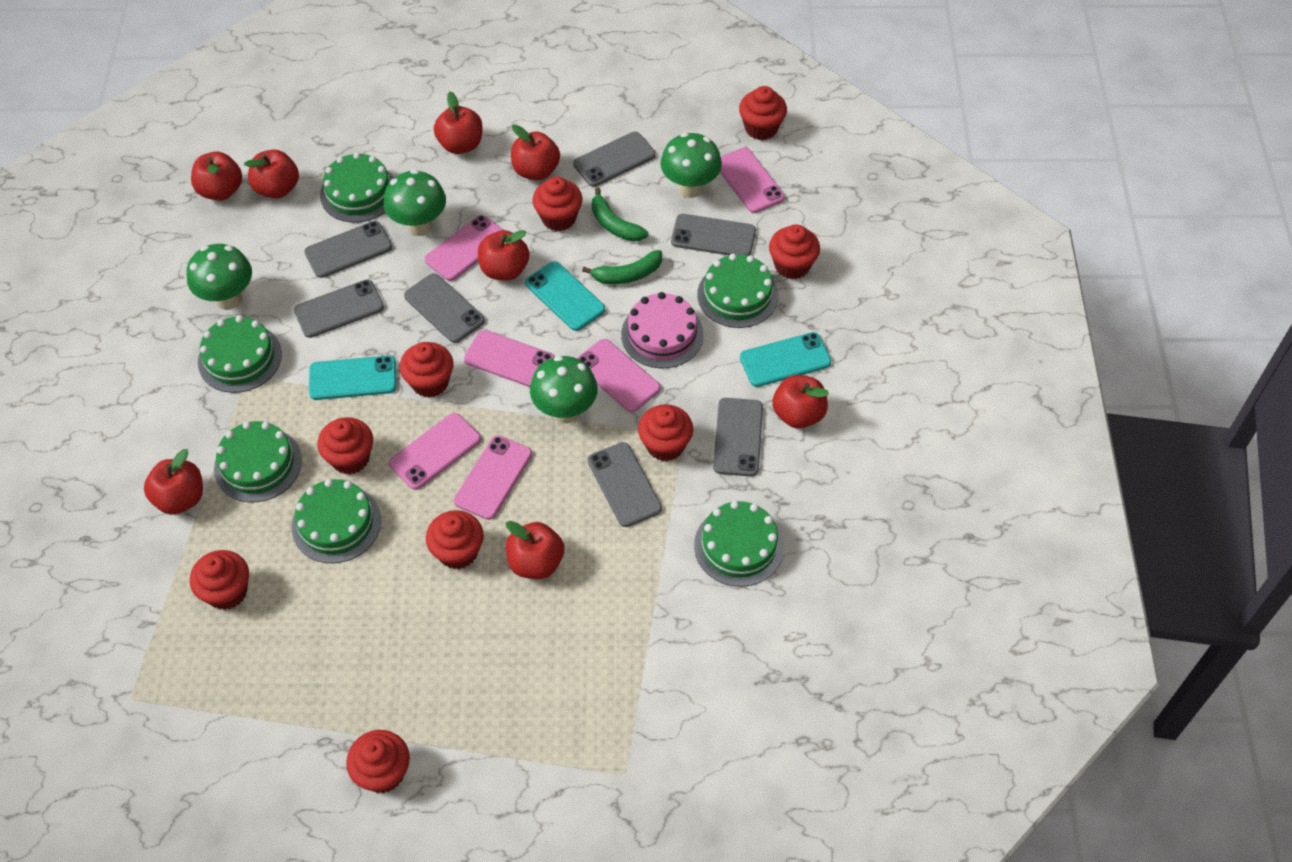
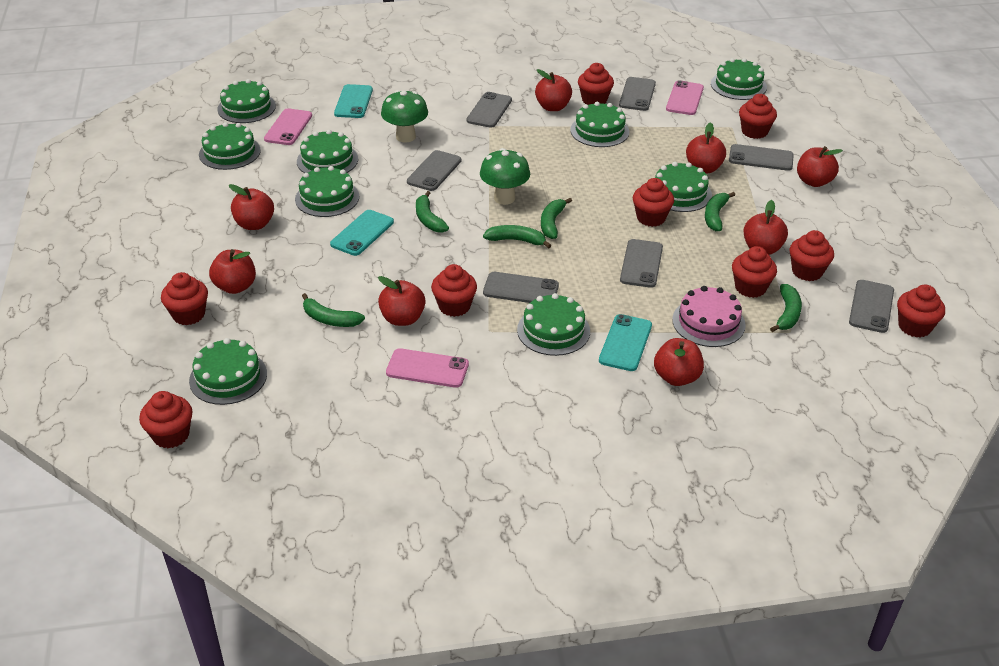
green banana: [582,250,662,284] [592,188,649,242] = 2 -> [302,293,365,327] [416,191,449,233] [483,225,551,248] [541,198,572,239] [705,192,735,231] [770,284,802,332] = 6
green cake: [198,315,282,393] [214,421,302,502] [292,479,381,563] [320,152,394,223] [694,501,784,587] [697,254,778,328] = 6 -> [189,338,267,405] [199,122,261,170] [217,79,276,123] [295,166,359,217] [297,130,358,173] [517,293,590,356] [570,102,629,147] [655,162,712,212] [711,58,767,100] = 9
green mushroom: [186,244,252,310] [384,169,446,236] [530,356,598,424] [660,132,722,198] = 4 -> [381,90,428,143] [480,148,530,205] = 2
pink phone: [389,413,481,490] [425,215,503,281] [454,435,532,520] [464,330,555,387] [577,339,661,412] [720,147,785,213] = 6 -> [264,108,312,145] [386,348,469,388] [666,80,704,115] = 3

